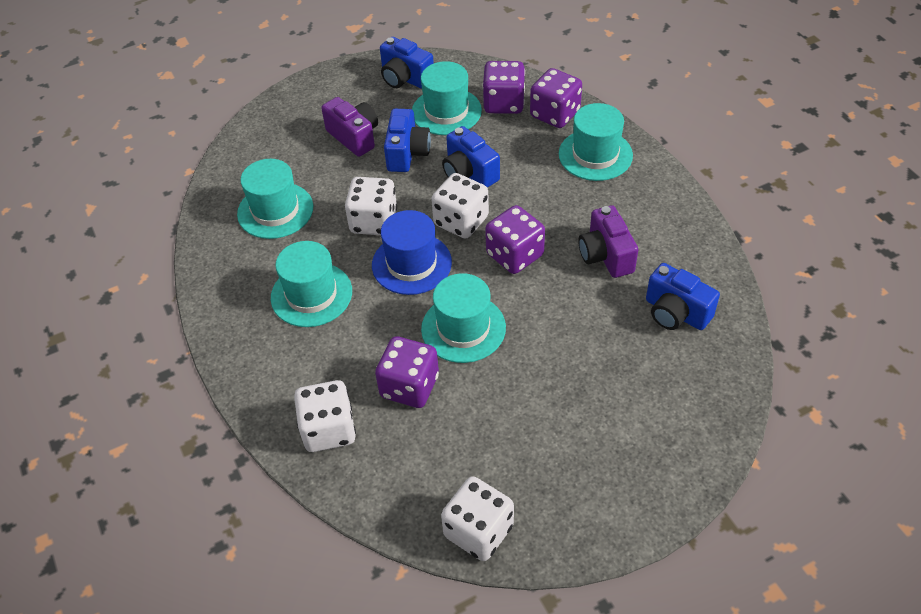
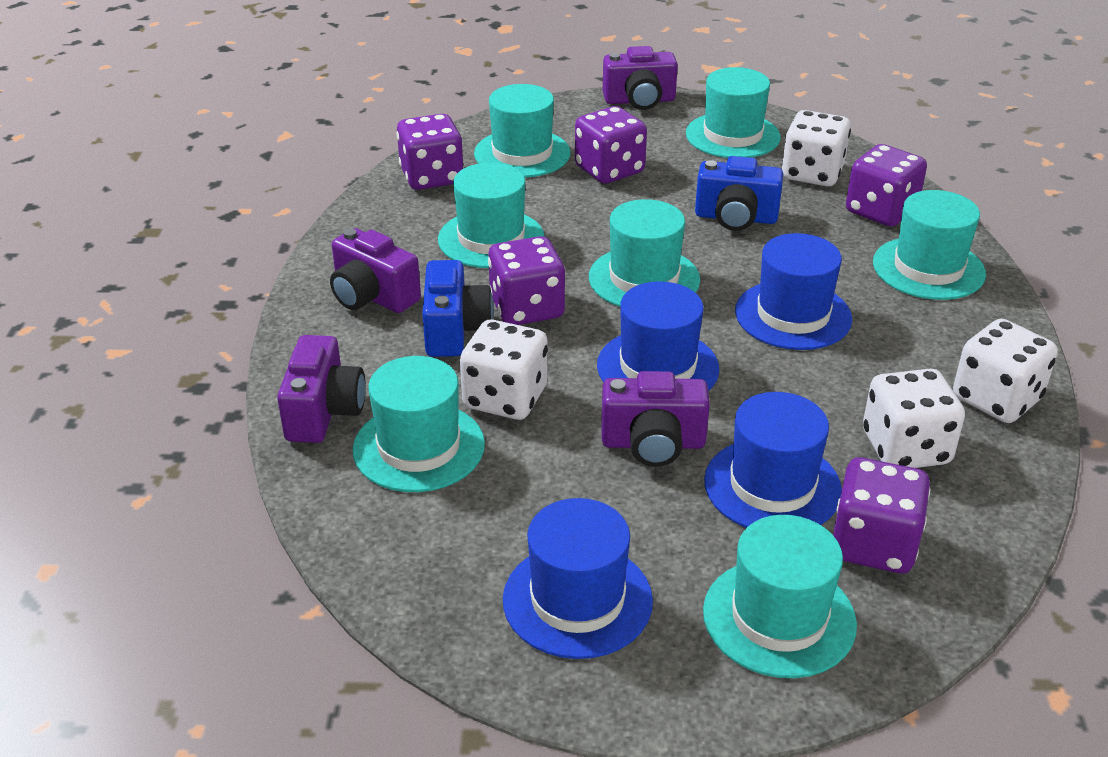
blue camera: [380,37,434,89] [384,109,431,172] [442,126,500,188] [646,263,720,330] = 4 -> [422,260,494,357] [695,156,783,231] = 2
blue hat: [372,210,452,295] = 1 -> [503,498,653,659] [597,281,719,391] [704,392,842,528] [735,233,852,350] = 4
purple camera: [321,97,378,157] [578,205,638,278] = 2 -> [277,335,366,443] [330,228,421,313] [601,371,710,467] [603,46,678,110] = 4
purple dice: [375,336,439,408] [482,61,525,114] [485,205,545,274] [530,68,582,128] = 4 -> [396,114,464,190] [488,236,566,325] [575,106,647,184] [833,457,930,573] [846,144,927,227] = 5
turquoise hat: [237,159,313,239] [271,241,352,327] [412,61,482,135] [421,273,506,363] [559,103,633,181] = 5 -> [353,356,485,492] [438,163,545,268] [474,84,571,178] [589,199,700,307] [686,67,781,158] [703,515,857,678] [873,190,986,300] = 7

